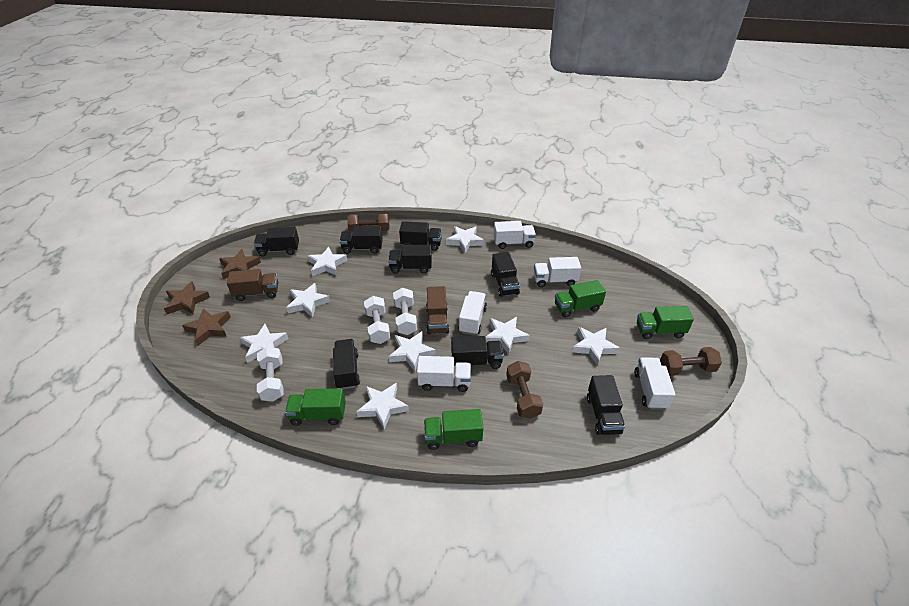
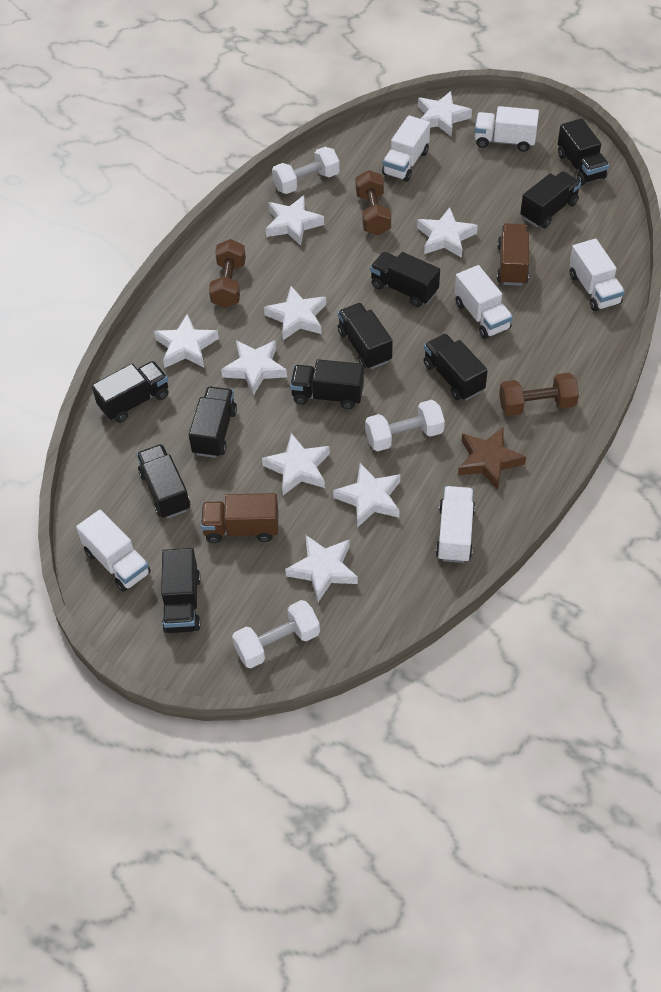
black truck: [254,227,299,256] [333,339,360,389] [340,226,383,254] [388,245,432,274] [399,221,442,251] [451,336,504,369] [491,252,520,297] [587,375,625,435] = 8 -> [92,361,168,423] [137,444,190,519] [161,548,201,633] [189,387,237,458] [290,359,364,409] [338,303,393,369] [370,252,440,307] [424,334,488,401] [520,171,581,228] [558,118,609,185] = 10
brown star: [164,281,210,314] [182,309,231,346] [219,249,261,279] = 3 -> [458,428,526,490] = 1
green truck: [285,388,346,426] [424,409,483,450] [555,280,606,317] [637,306,694,339] = 4 -> none = 0
white star: [240,324,289,363] [286,283,330,318] [307,247,348,276] [356,383,409,430] [389,331,436,371] [446,226,484,254] [486,317,530,354] [572,327,620,366] = 8 -> [154,314,219,368] [221,340,287,396] [262,433,330,495] [264,286,326,340] [266,195,324,246] [285,535,358,602] [333,463,400,528] [417,207,478,258] [418,91,472,137] = 9
white truck: [417,356,471,392] [458,291,487,335] [493,221,536,249] [534,257,581,287] [634,357,675,410] = 5 -> [76,509,151,592] [382,115,430,182] [436,486,475,563] [455,265,513,339] [475,106,539,152] [569,238,625,311] = 6

